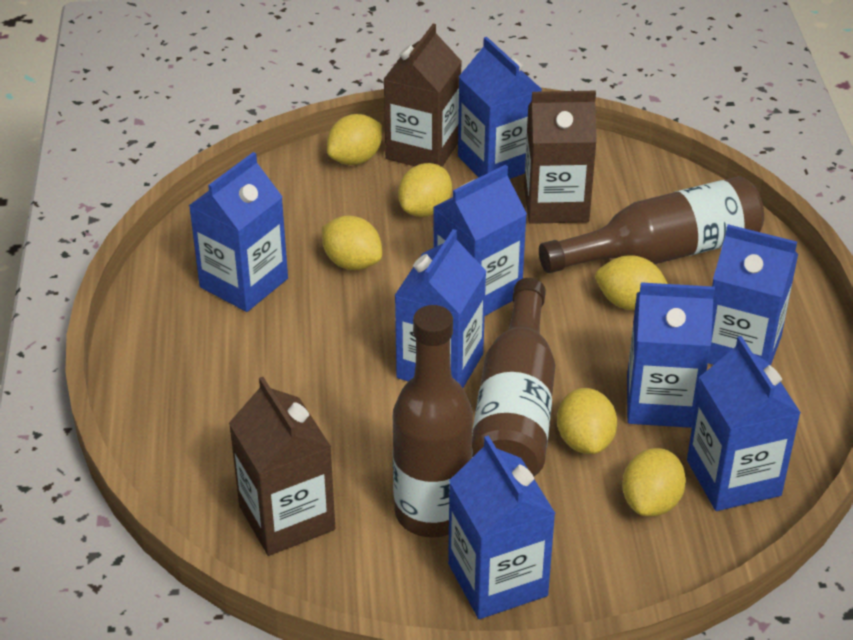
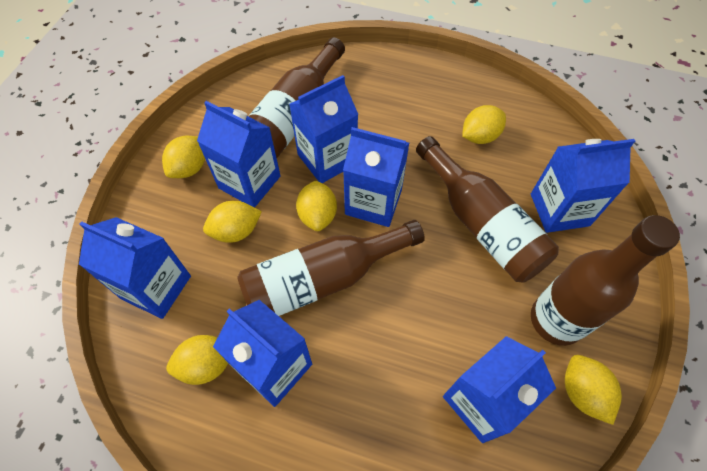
blue carton: [189,152,288,312] [394,229,486,388] [433,165,527,316] [448,435,556,619] [458,37,542,179] [627,282,715,428] [687,336,801,511] [708,224,798,366] = 8 -> [79,217,191,319] [197,101,281,207] [213,300,312,407] [289,75,358,183] [343,127,409,227] [443,336,556,443] [531,139,635,233] = 7
brown bottle: [393,305,473,538] [472,278,555,476] [539,176,764,273] = 3 -> [237,220,425,316] [248,37,345,158] [416,136,559,282] [531,215,680,346] = 4
brown carton: [229,377,335,556] [383,24,462,167] [524,91,597,224] = 3 -> none = 0

